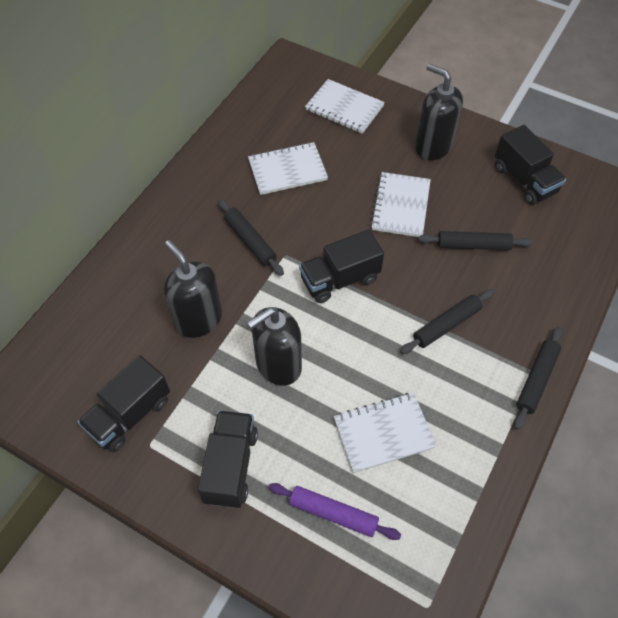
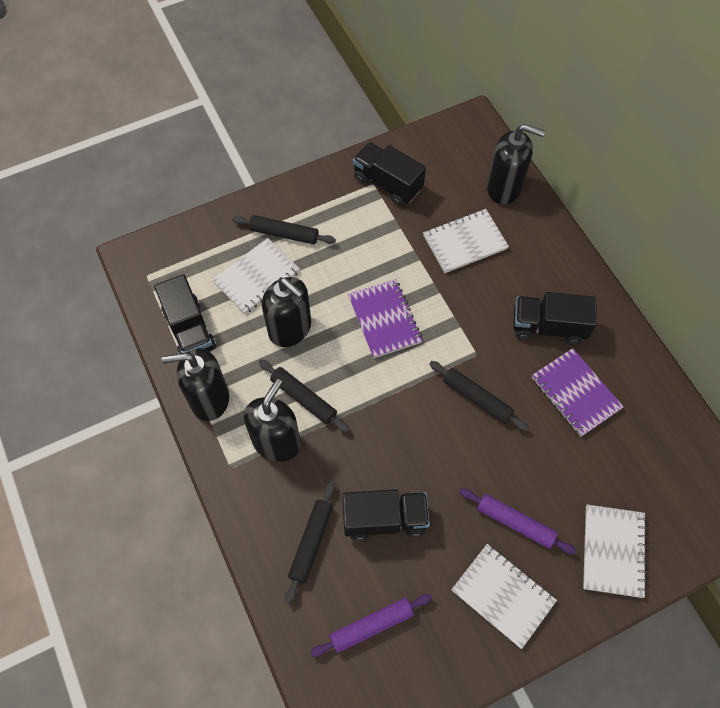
black soap dispenser: [164,240,222,338] [247,307,302,386] [415,63,463,160] = 3 -> [162,348,229,421] [244,379,301,462] [262,277,311,347] [487,124,545,205] = 4
purple notebook: none = 0 -> [348,279,422,358] [532,348,624,437] = 2
purple rolling pin: [269,483,401,540] = 1 -> [310,594,432,657] [459,488,576,554] = 2

